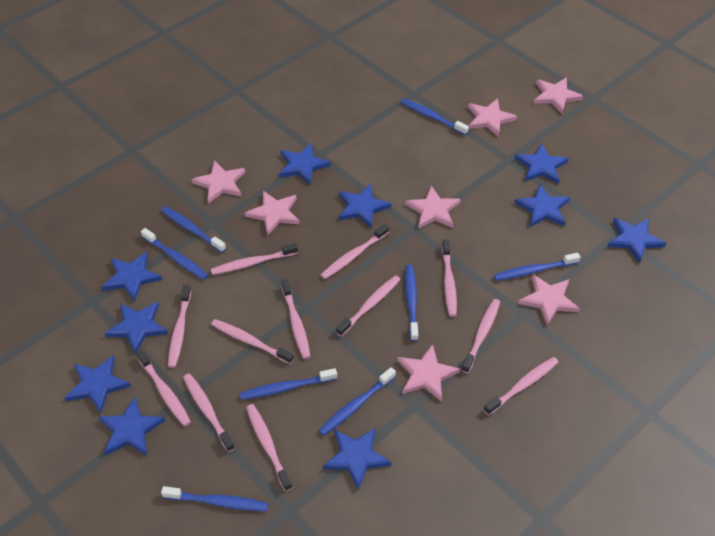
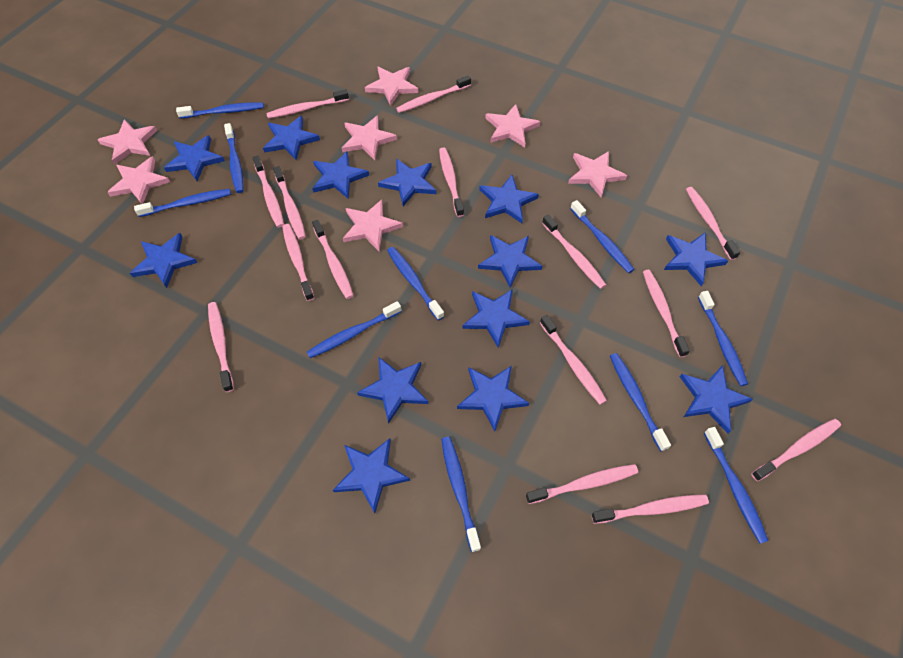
blue star: [64,355,131,413] [98,397,165,456] [101,252,162,302] [105,302,168,354] [279,143,331,185] [323,428,391,490] [338,184,391,229] [514,143,569,184] [514,184,570,227] [607,218,666,263] = 10 -> [130,233,197,288] [164,135,225,181] [263,116,320,160] [312,151,369,198] [333,438,410,513] [357,357,428,424] [378,159,436,206] [457,366,529,432] [462,289,530,348] [478,235,542,288] [479,175,539,223] [664,232,728,287] [680,365,753,434] = 13
blue toothbrush: [141,228,208,280] [161,206,226,253] [161,486,268,511] [240,368,337,400] [318,367,396,436] [401,99,469,135] [405,265,419,341] [494,253,581,281] = 8 -> [134,189,231,217] [176,102,264,119] [224,123,244,193] [307,301,402,358] [387,247,444,320] [441,437,481,552] [570,200,635,273] [610,353,671,451] [698,291,748,386] [704,427,768,544] = 10
pink toothbrush: [136,349,191,426] [168,285,191,368] [183,373,235,452] [211,243,298,275] [211,319,294,364] [246,404,293,491] [281,279,311,359] [321,224,389,279] [336,275,400,336] [442,239,457,317] [461,299,500,373] [484,357,558,415] = 12 -> [208,302,234,392] [252,156,284,228] [266,90,349,119] [273,166,306,240] [282,224,314,301] [312,220,354,299] [396,75,471,113] [439,147,464,217] [526,464,638,504] [540,315,607,405] [542,214,606,289] [592,494,709,524] [643,270,690,357] [686,187,740,260] [751,419,841,481] = 15

